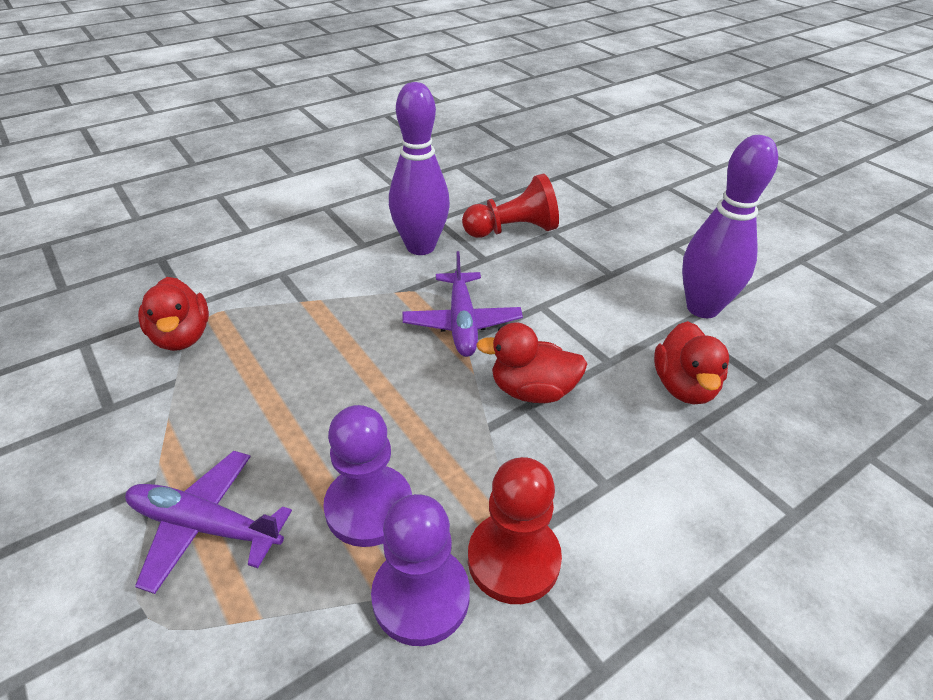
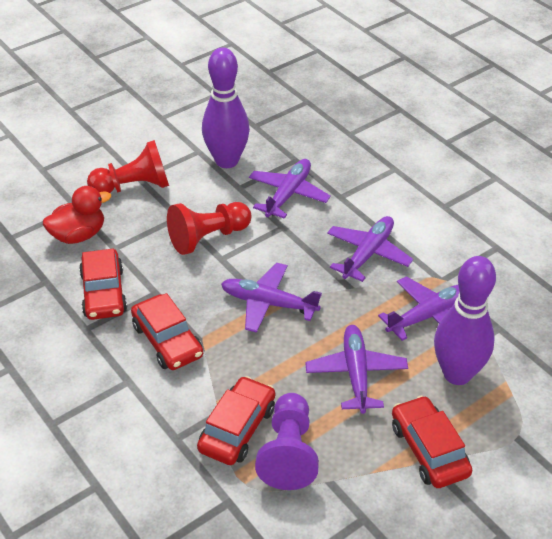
purple pawn: [323,405,412,547] [371,494,470,646] = 2 -> [255,393,319,490] = 1
purple plane: [125,451,292,594] [403,251,523,357] = 2 -> [221,263,322,333] [249,159,331,219] [305,325,408,414] [327,216,413,282] [378,276,460,341] = 5
red car: none = 0 -> [79,249,127,320] [131,293,203,370] [197,376,275,465] [392,396,472,488] = 4
red duck: [138,277,209,351] [476,323,587,403] [654,321,729,404] = 3 -> [43,186,111,244] = 1

